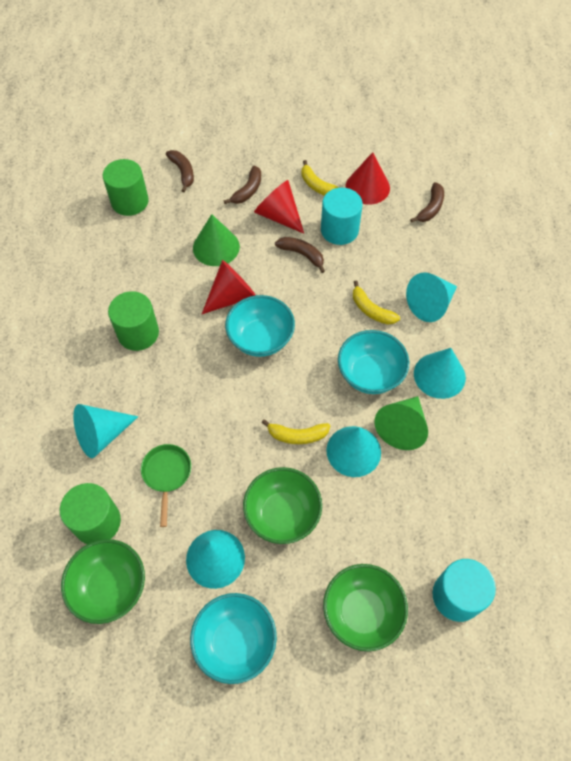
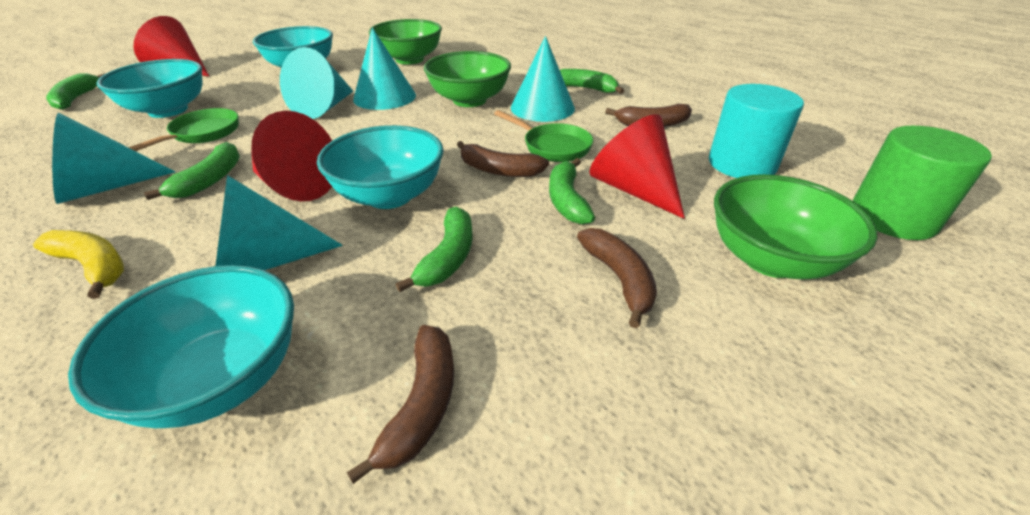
green banana: none = 0 -> [46,73,106,110] [144,142,240,200] [396,207,473,292] [549,158,595,225] [560,69,624,94] = 5
green cone: [193,214,240,266] [374,396,428,450] = 2 -> none = 0
green cylinder: [60,483,121,544] [103,159,149,216] [108,291,159,351] = 3 -> [852,126,992,240] = 1
green pan: [141,444,191,527] = 1 -> [128,108,239,151] [494,110,593,162] = 2
turquoise bowl: [190,593,277,684] [225,295,295,357] [338,330,409,394] = 3 -> [68,265,294,428] [96,59,202,118] [253,26,333,67] [317,125,444,209] = 4
turquoise cylinder: [321,188,363,245] [432,559,496,622] = 2 -> [709,84,804,178] = 1
yellow banana: [261,419,330,444] [301,160,339,196] [353,281,400,325] = 3 -> [33,230,124,299] = 1

